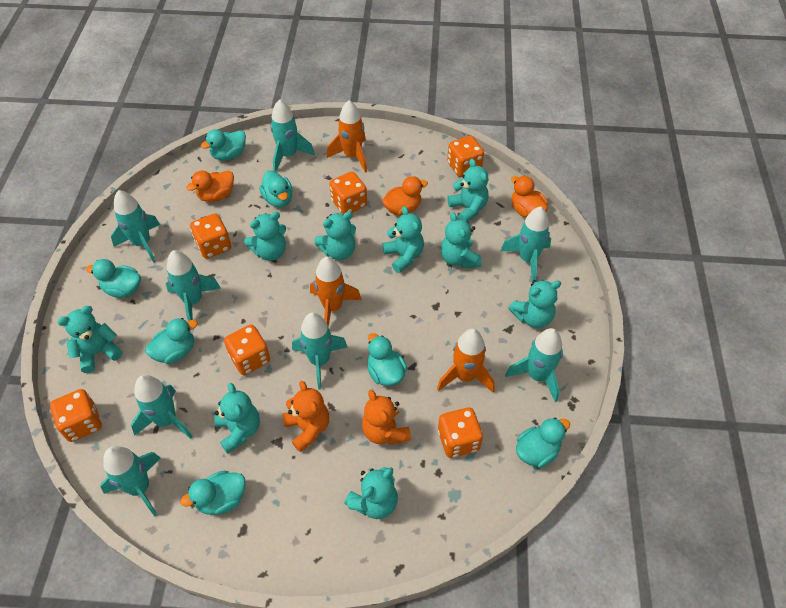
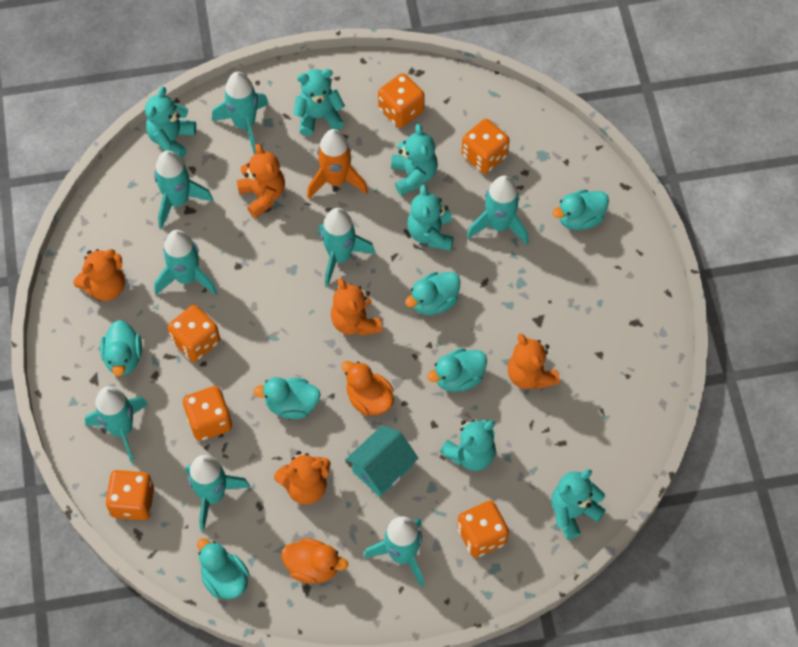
orange duck: [186,170,234,202] [382,176,428,216] [511,176,548,218] = 3 -> [281,538,348,584] [341,361,394,416] = 2
orange rocket: [310,257,362,327] [327,100,367,173] [437,329,495,393] = 3 -> [307,129,368,199] = 1
orange teddy bear: [282,381,329,452] [362,390,411,445] = 2 -> [74,249,125,301] [237,144,285,218] [274,451,331,505] [331,278,382,336] [507,333,560,389] = 5
turquoise duck: [86,259,141,298] [145,318,198,364] [180,470,246,515] [201,129,246,161] [259,170,293,207] [367,333,407,386] [516,418,570,468] = 7 -> [100,320,142,376] [197,538,250,599] [253,377,321,419] [405,272,460,315] [427,348,487,392] [553,190,609,230] = 6
turquoise house: none = 0 -> [346,425,418,497] = 1
turquoise teddy bear: [57,306,123,373] [214,383,260,454] [244,212,286,261] [314,212,356,260] [344,467,398,519] [382,206,424,273] [441,212,481,268] [447,159,489,222] [509,280,561,328] = 9 -> [145,87,196,159] [293,69,345,136] [391,124,438,196] [407,184,454,251] [440,420,496,471] [551,469,606,540] = 6

